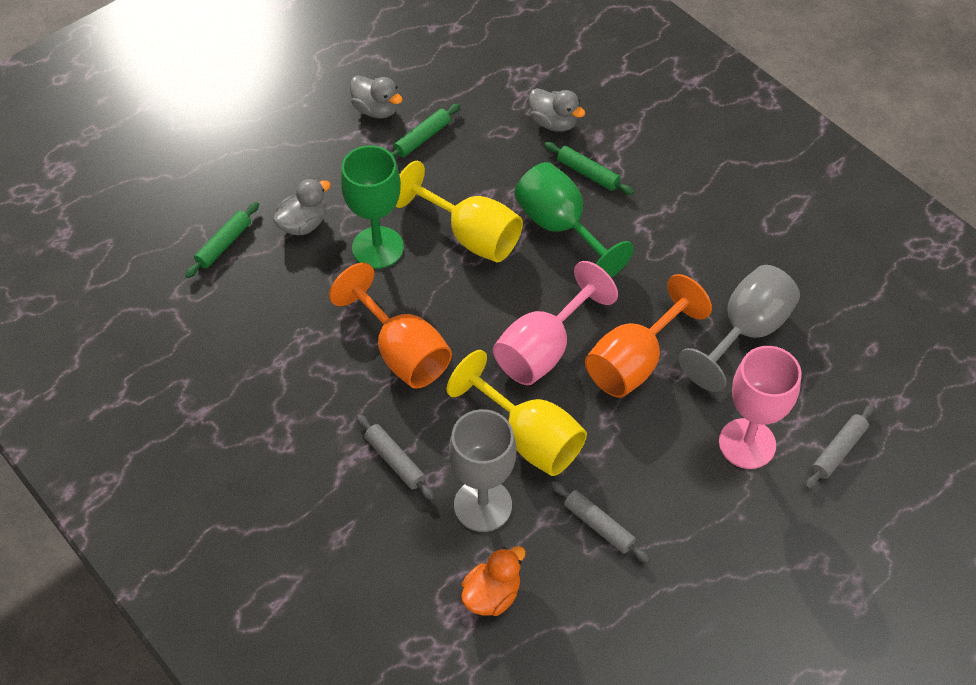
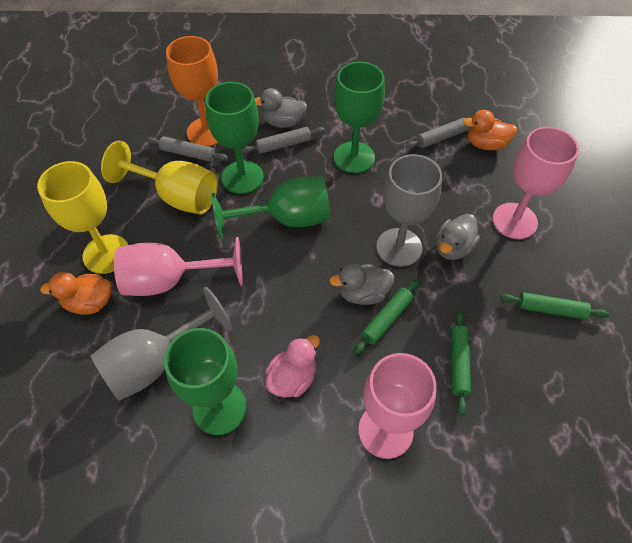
green goblet: [341,145,404,269] [514,162,634,278] = 2 -> [164,328,247,435] [205,82,264,194] [212,176,330,239] [334,62,385,173] = 4
orange duck: [461,546,526,616] = 1 -> [40,272,112,315] [463,110,517,150] = 2
orange goblet: [329,263,452,389] [585,274,712,398] = 2 -> [166,36,218,147] = 1
pink duck: none = 0 -> [265,335,320,398] = 1
pink goblet: [493,261,618,385] [719,346,802,469] = 2 -> [114,237,243,296] [358,353,437,459] [493,127,579,239] = 3

